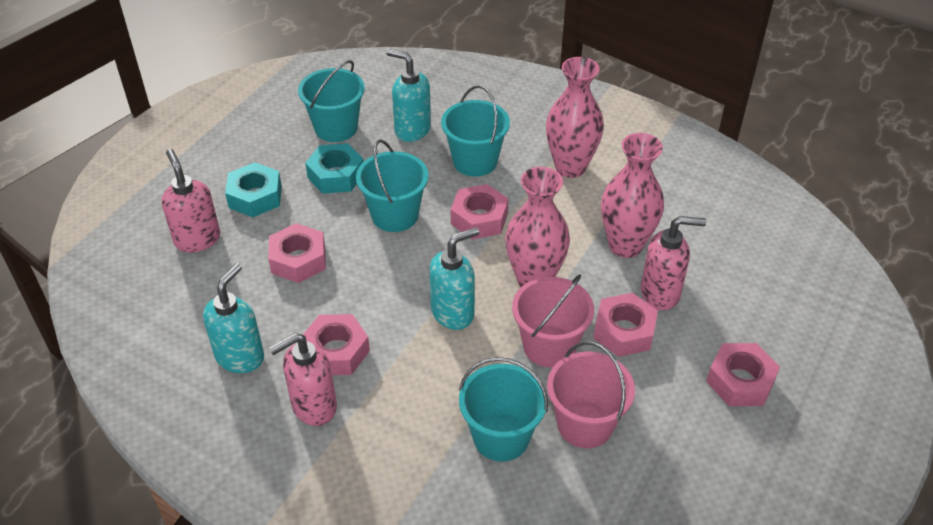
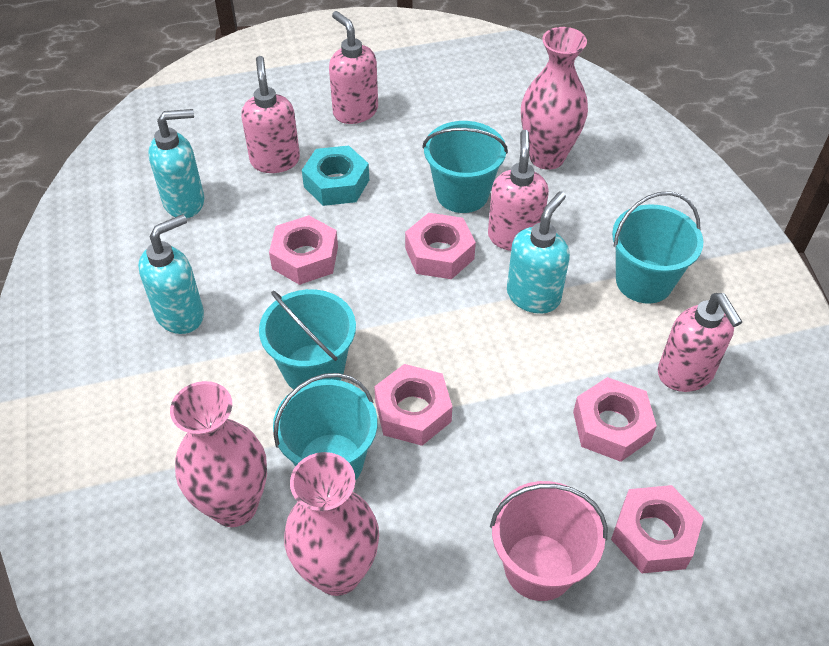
pink bucket: [512,274,594,368] [547,341,635,448] = 2 -> [490,481,608,601] = 1
pink soap dispenser: [162,149,220,252] [269,333,337,426] [641,216,706,310] = 3 -> [241,56,300,173] [329,11,378,124] [488,130,549,251] [658,293,742,392] = 4
turquoise nut: [225,162,282,217] [305,143,364,194] = 2 -> [302,145,369,206] = 1

